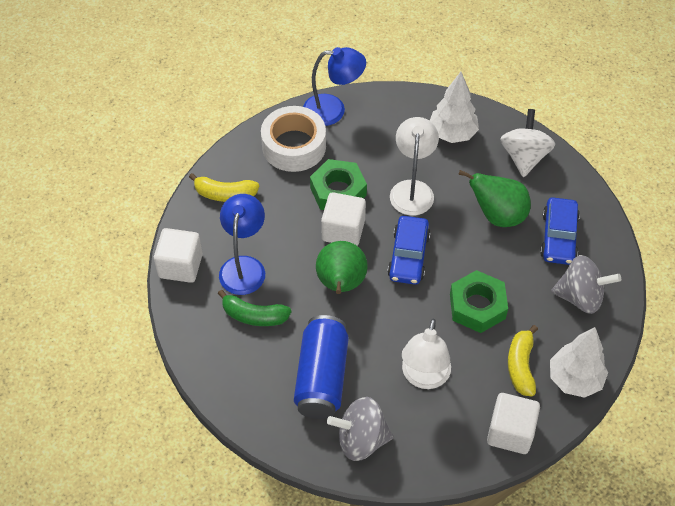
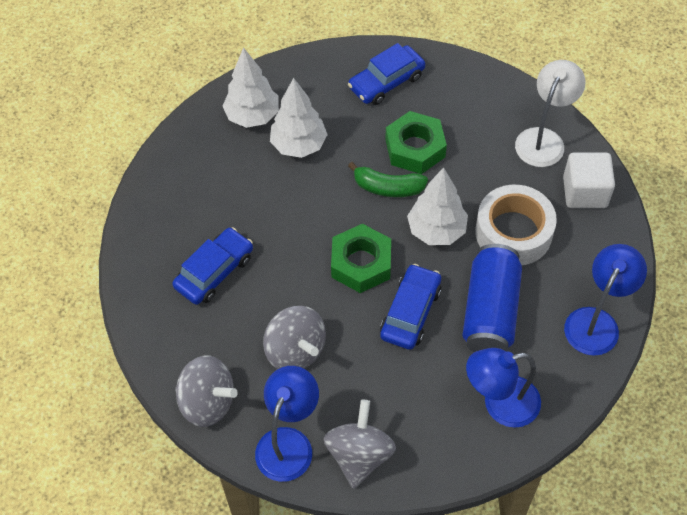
blue car: [387,216,430,285] [540,197,580,265] = 2 -> [172,227,253,305] [348,43,425,105] [380,264,441,350] = 3
blue lamp: [219,194,265,295] [303,47,366,126] = 2 -> [255,366,319,482] [466,348,541,428] [564,244,647,356] = 3
green pear: [316,241,368,294] [459,170,531,227] = 2 -> none = 0
grey spinning top: [327,397,394,461] [551,255,621,314] = 2 -> [175,355,238,427] [263,306,326,369] [324,400,396,489] = 3
white cube: [154,228,203,283] [321,192,366,246] [487,393,540,454] = 3 -> [563,152,615,208] = 1
white lamp: [390,117,439,216] [402,318,451,389] = 2 -> [515,60,586,167] = 1
white spinning top: [500,109,555,177] = 1 -> none = 0
white tree: [430,72,479,143] [550,327,608,398] = 2 -> [222,47,279,128] [270,78,328,158] [407,168,468,245] = 3
yellow banana: [189,173,259,202] [508,325,538,396] = 2 -> none = 0

